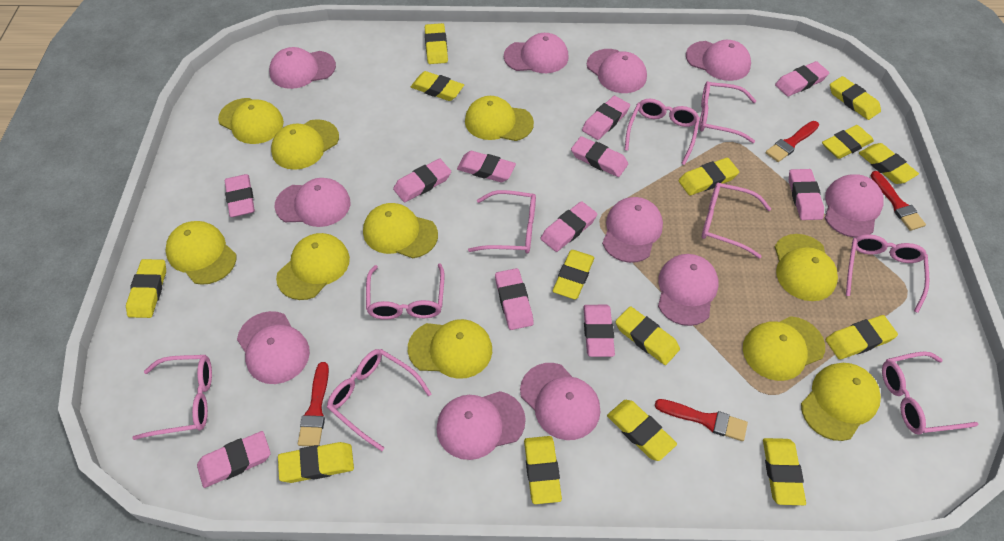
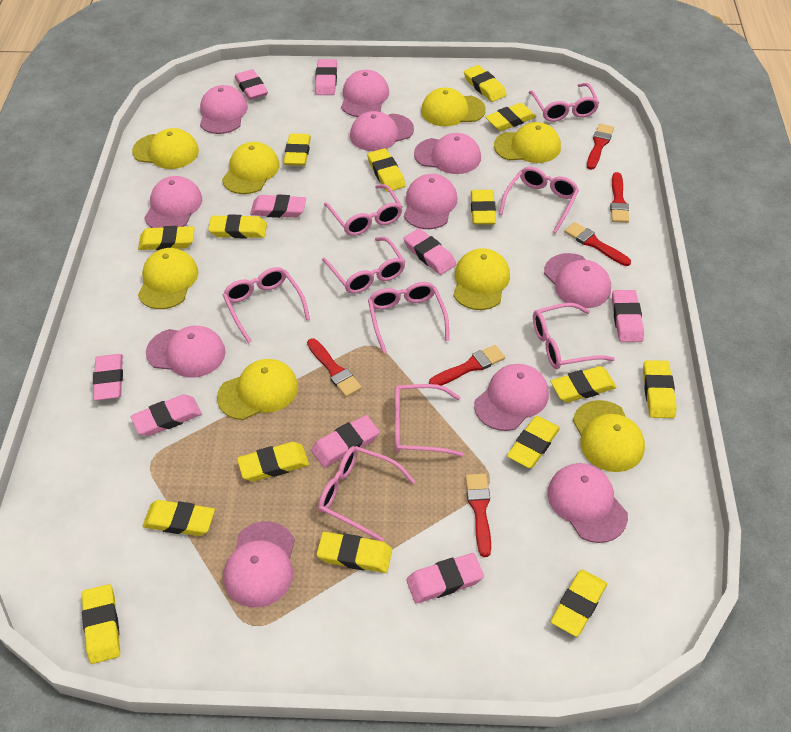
pink eraser: [197,431,271,488] [225,174,255,217] [393,159,451,202] [457,151,516,182] [495,268,534,330] [541,201,597,252] [571,136,628,177] [582,96,630,140] [583,305,615,357] [775,61,829,96] [789,169,824,220] = 11 -> [93,354,123,401] [131,394,201,436] [235,69,268,100] [250,194,306,218] [311,415,380,468] [315,59,337,95] [403,228,456,275] [406,553,484,603] [612,290,644,342] = 9
red brush: [298,362,329,446] [655,399,748,441] [765,121,819,162] [870,171,926,231] = 4 -> [307,338,362,397] [429,345,505,386] [466,474,491,557] [564,222,631,266] [587,124,614,170] [610,172,629,223] = 6
yellow cap: [165,221,237,285] [218,98,284,144] [271,119,339,170] [276,233,350,300] [363,203,438,259] [408,319,492,379] [465,96,534,141] [743,316,825,381] [775,234,838,301] [801,363,881,441] = 10 -> [132,128,199,169] [138,248,198,309] [217,359,298,420] [222,142,280,194] [421,88,486,126] [453,248,510,310] [494,122,561,163] [573,400,645,472] = 8
yellow eraser: [126,259,166,318] [278,442,354,483] [411,71,464,101] [425,23,448,64] [524,436,562,504] [553,250,594,299] [607,400,677,461] [615,306,680,365] [679,158,739,196] [763,438,806,505] [822,125,874,159] [826,315,898,360] [830,76,881,120] [859,143,919,184] = 14 -> [82,584,120,664] [138,226,195,250] [143,500,215,536] [208,215,267,238] [237,442,309,482] [284,134,311,166] [316,532,392,573] [367,148,406,192] [464,65,507,102] [471,190,496,225] [485,103,536,131] [507,416,560,468] [551,366,617,403] [551,570,607,637] [643,360,677,418] = 15

